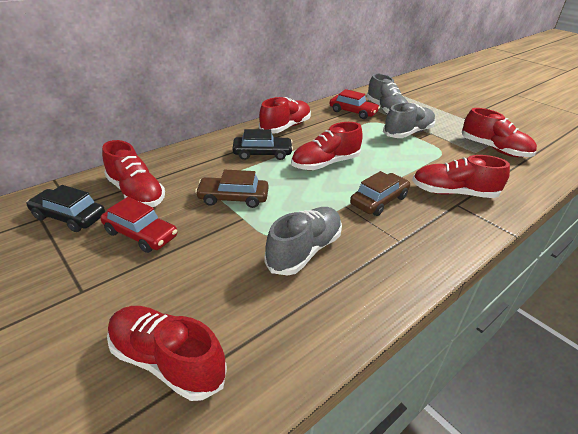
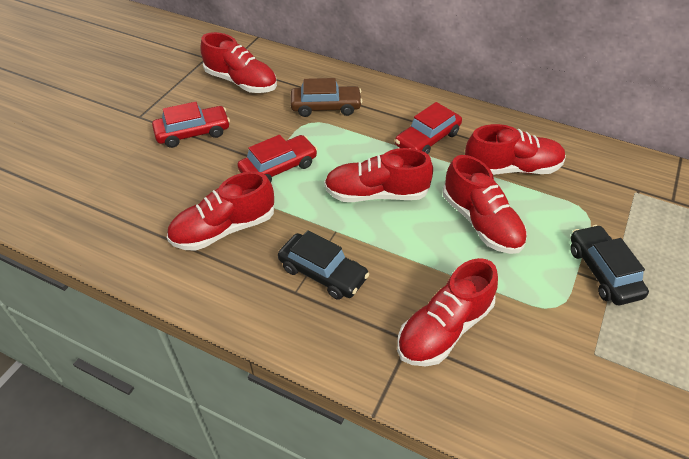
brown car: [195,170,269,208] [350,171,410,216] = 2 -> [290,78,362,117] = 1
grey shoe: [264,207,342,276] [366,74,408,115] [383,103,435,138] = 3 -> none = 0
red car: [100,197,177,253] [329,89,380,119] = 2 -> [152,102,230,148] [237,135,317,182] [395,102,462,154] = 3

